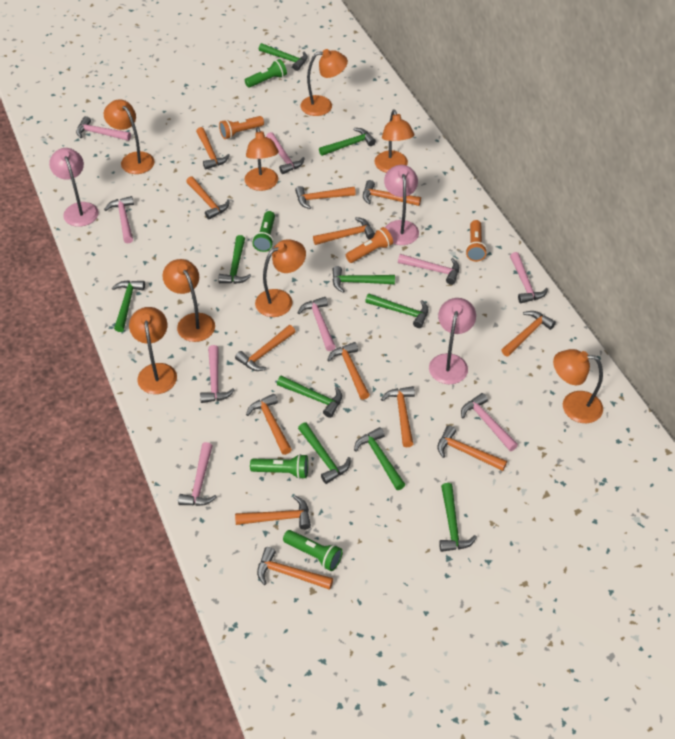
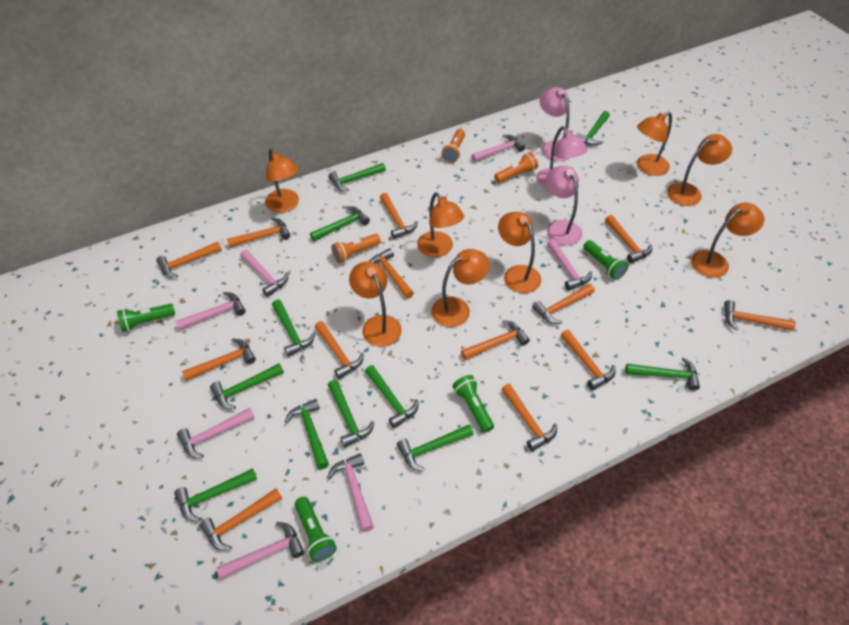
green hammer: [112,280,145,332] [218,235,251,284] [259,43,308,71] [277,376,342,418] [298,423,351,484] [319,128,376,156] [332,266,395,292] [354,427,406,490] [365,294,428,328] [439,483,477,552] = 10 -> [174,468,257,522] [210,363,284,409] [272,300,315,357] [285,399,329,469] [310,206,370,241] [328,163,386,191] [328,380,374,448] [365,365,419,428] [397,425,474,471] [576,111,610,146] [625,357,700,391] = 11
pink hammer: [76,116,131,141] [104,196,134,243] [178,442,217,506] [200,345,235,403] [266,132,305,174] [298,297,336,351] [398,254,459,285] [461,393,518,451] [510,252,548,303] = 9 -> [175,292,246,331] [177,408,255,458] [216,522,304,579] [240,250,288,297] [327,453,374,532] [471,135,525,162] [547,239,592,291] = 7

